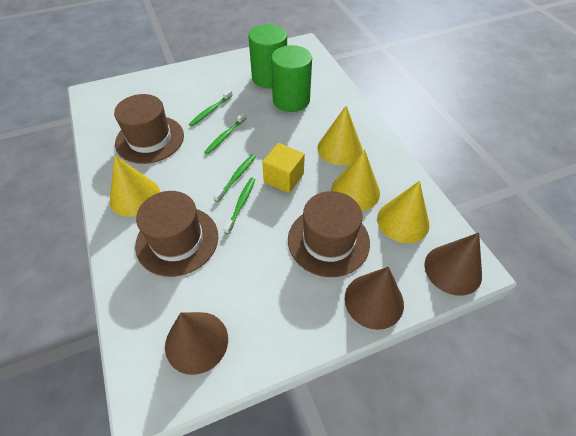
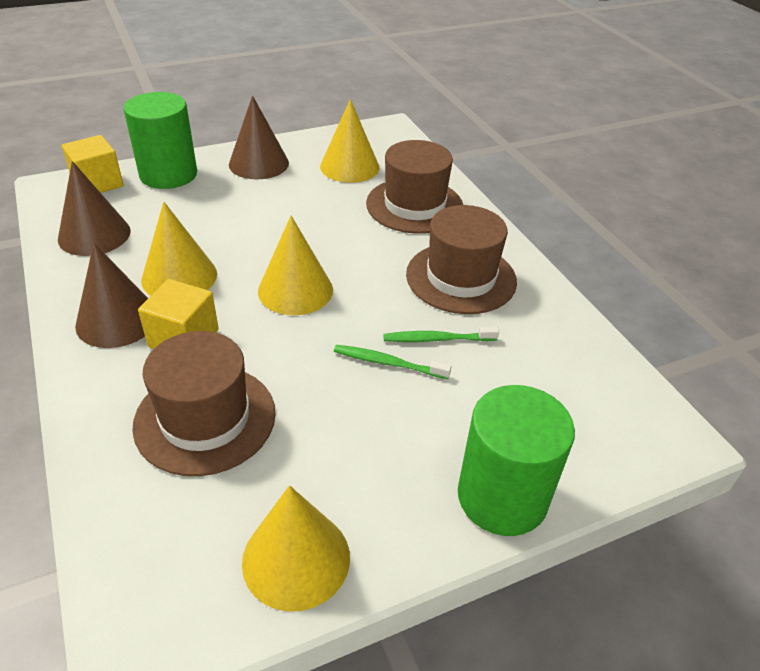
green toothbrush: [189,90,233,127] [204,112,246,154] [213,154,256,202] [223,177,255,234] = 4 -> [334,345,452,379] [384,327,499,342] = 2
yellow cube: [262,143,305,193] = 1 -> [62,135,124,193] [138,279,219,349] = 2

